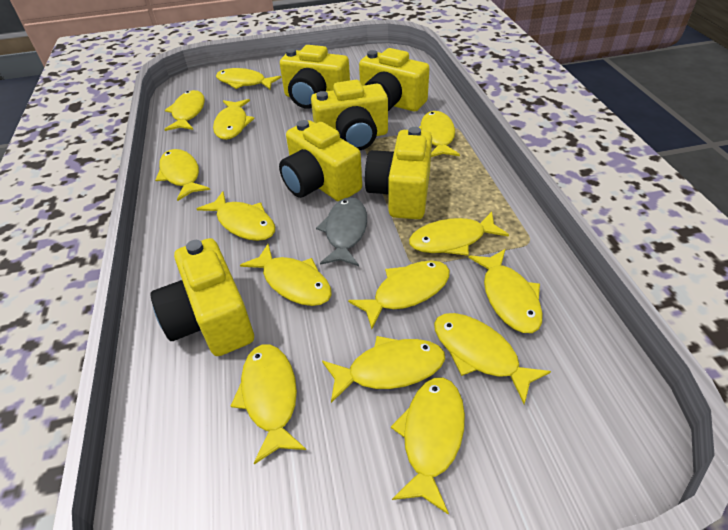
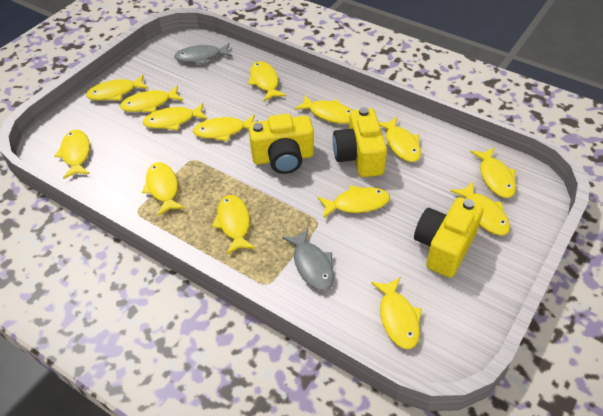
grey fish: [316,197,367,266] = 1 -> [174,43,233,65] [282,229,334,290] = 2
yellow camera: [150,238,254,356] [279,120,362,201] [280,45,350,109] [311,80,388,150] [359,48,429,111] [365,127,432,219] = 6 -> [249,114,314,174] [333,107,387,177] [414,197,484,278] = 3

